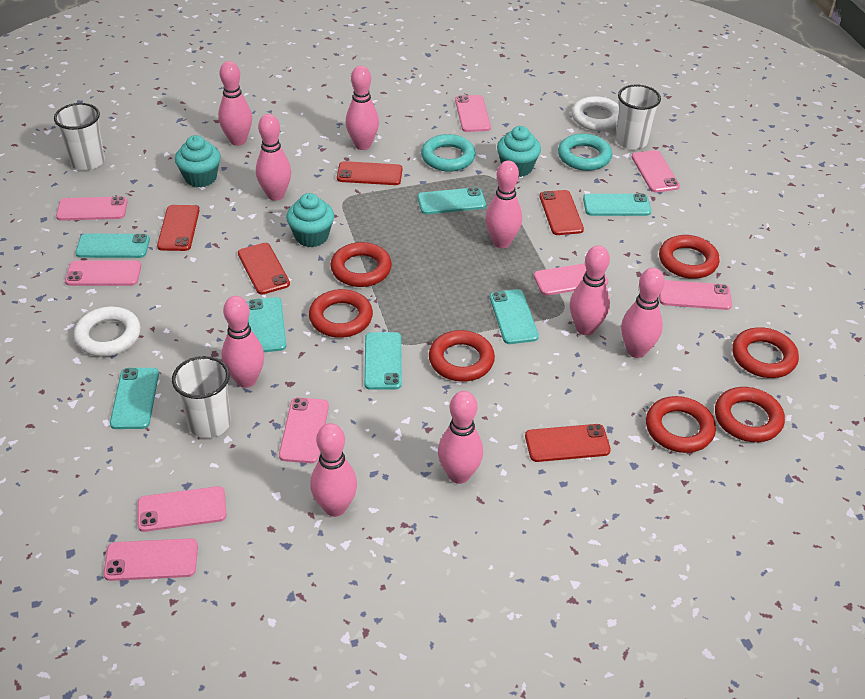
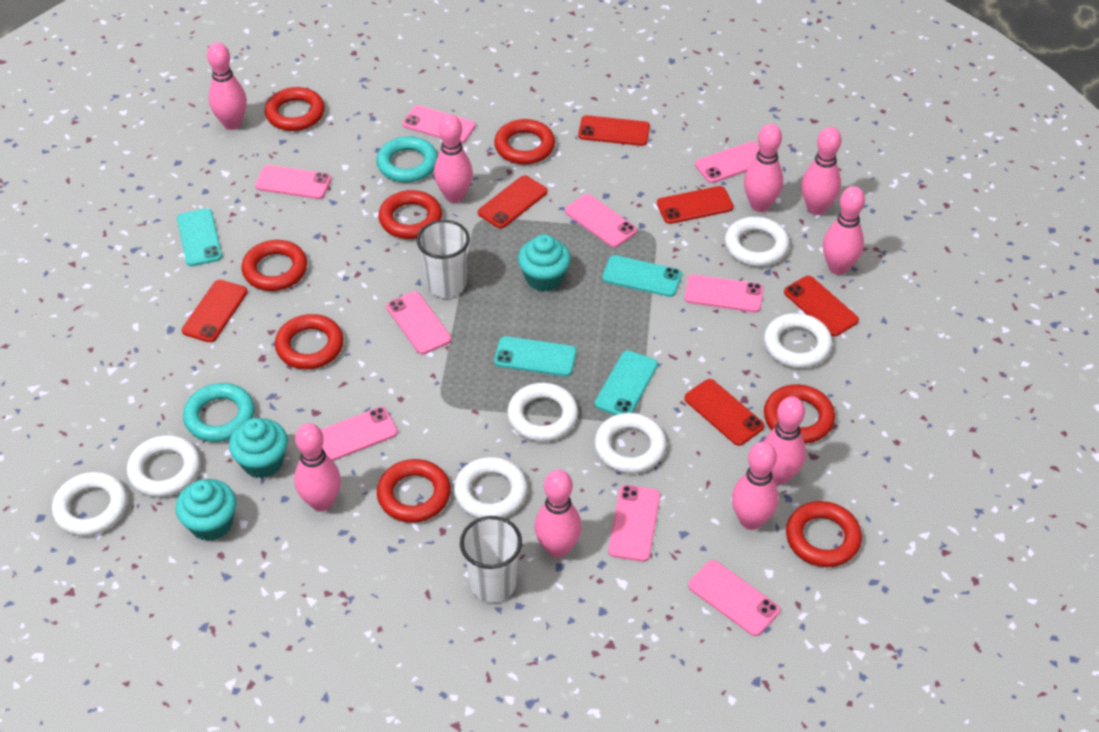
red phone: [157,205,199,251] [238,243,290,294] [337,161,402,185] [525,424,611,462] [540,190,584,235] = 5 -> [182,280,248,343] [478,175,548,228] [578,115,650,146] [657,186,734,224] [684,379,764,446] [784,276,859,336] = 6
red ring: [309,289,373,338] [330,242,392,287] [429,330,495,382] [646,396,716,453] [659,235,719,279] [715,387,785,442] [732,327,799,378] = 7 -> [241,240,307,291] [265,87,325,131] [275,314,343,369] [377,459,451,523] [378,190,442,239] [494,119,555,164] [764,384,835,443] [786,501,862,567] = 8
turquoise phone: [76,234,150,258] [110,368,159,429] [247,297,286,352] [364,332,402,390] [418,187,486,214] [490,289,539,344] [583,193,651,216] = 7 -> [177,208,222,266] [494,336,577,376] [595,350,658,415] [602,255,682,297] = 4
white cup: [54,103,105,170] [172,356,231,438] [615,84,661,150] = 3 -> [417,220,470,298] [460,516,522,602] = 2
white ring: [74,307,141,357] [572,96,619,131] = 2 -> [52,472,128,536] [127,435,201,497] [454,457,528,518] [507,383,578,442] [594,413,667,474] [725,217,790,266] [764,313,832,368] = 7

